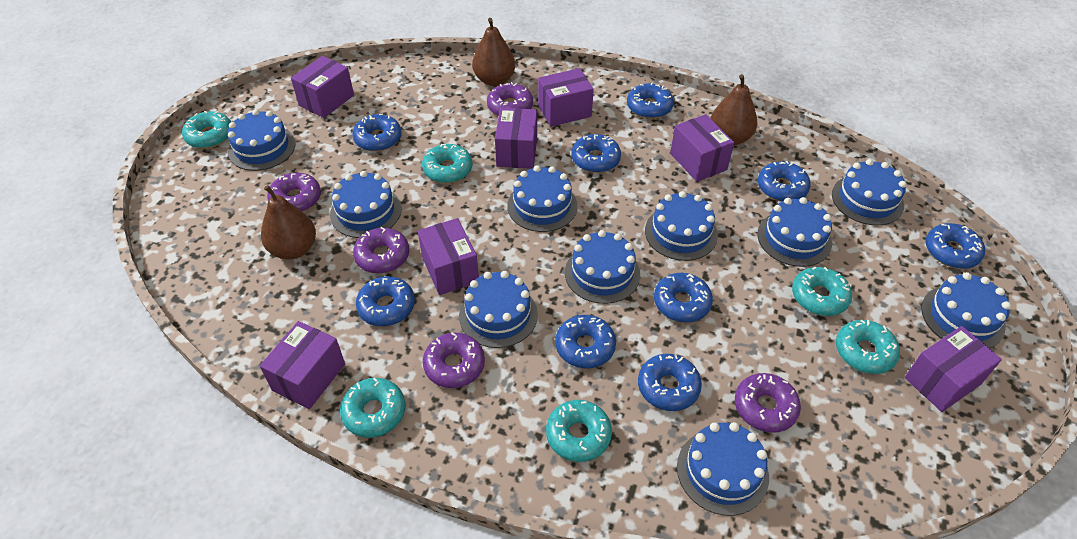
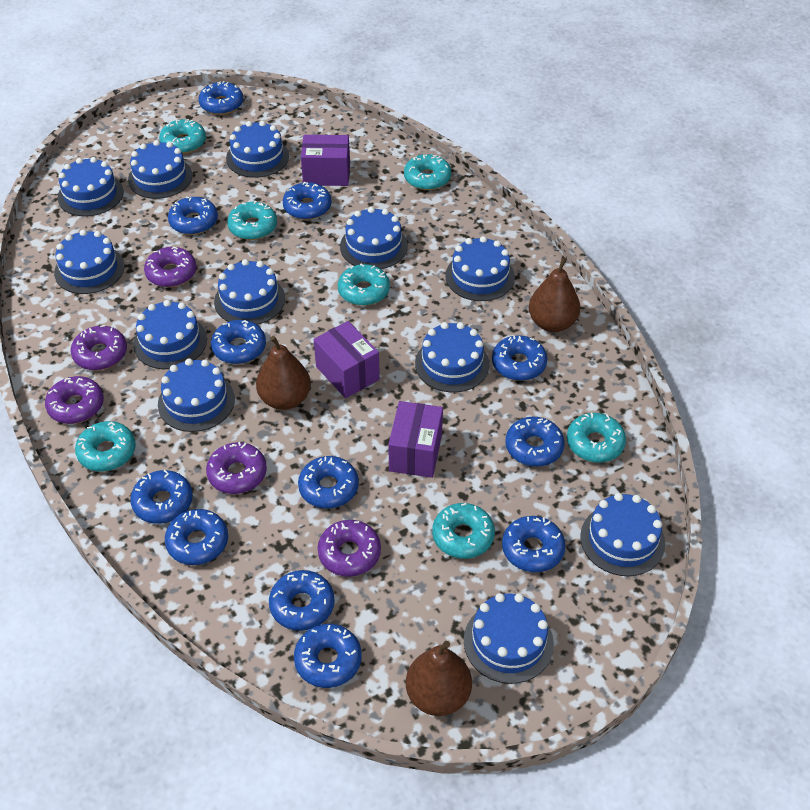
blue cake: [228,109,295,171] [330,171,401,238] [459,271,538,348] [507,165,578,232] [565,230,640,304] [645,191,718,261] [677,422,769,516] [757,197,832,267] [832,159,907,226] [921,272,1011,348] = 10 -> [54,230,124,294] [58,157,124,217] [128,140,193,199] [133,300,207,369] [158,358,235,432] [214,259,285,325] [226,121,289,178] [340,207,408,269] [415,322,489,392] [445,236,515,301] [464,593,554,684] [580,493,665,576] = 12
blue donut: [352,114,402,152] [356,276,415,326] [555,315,616,368] [571,134,621,173] [627,83,674,119] [638,354,702,411] [654,273,713,322] [758,161,811,202] [925,223,985,269] = 9 -> [130,470,193,524] [165,509,228,565] [168,196,218,235] [199,81,243,115] [211,320,266,364] [269,570,335,631] [283,182,332,220] [294,624,362,688] [298,456,359,509] [492,336,548,381] [502,516,566,572] [505,417,565,467] = 12
purple box: [260,321,345,409] [291,56,354,118] [418,218,479,295] [495,108,537,169] [538,68,594,127] [670,114,734,182] [905,326,1002,412] = 7 -> [301,135,350,186] [314,321,380,398] [388,401,443,478] = 3
turquoise donut: [182,111,231,149] [340,378,406,438] [422,144,472,183] [546,400,612,462] [792,267,852,316] [836,319,900,374] = 6 -> [75,421,136,472] [159,119,206,154] [227,201,277,240] [338,264,390,306] [404,154,451,190] [432,503,495,559] [567,412,626,463] = 7

